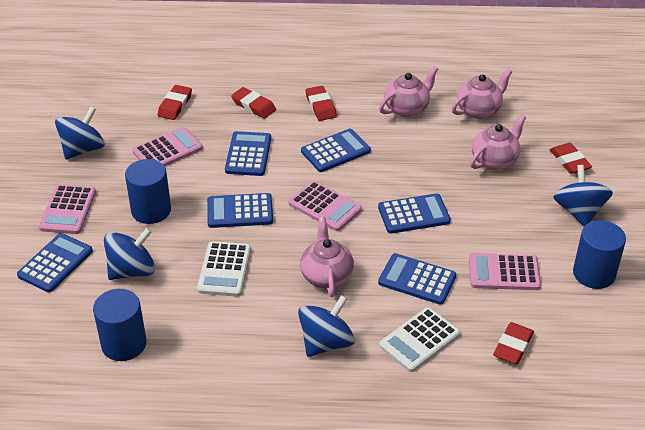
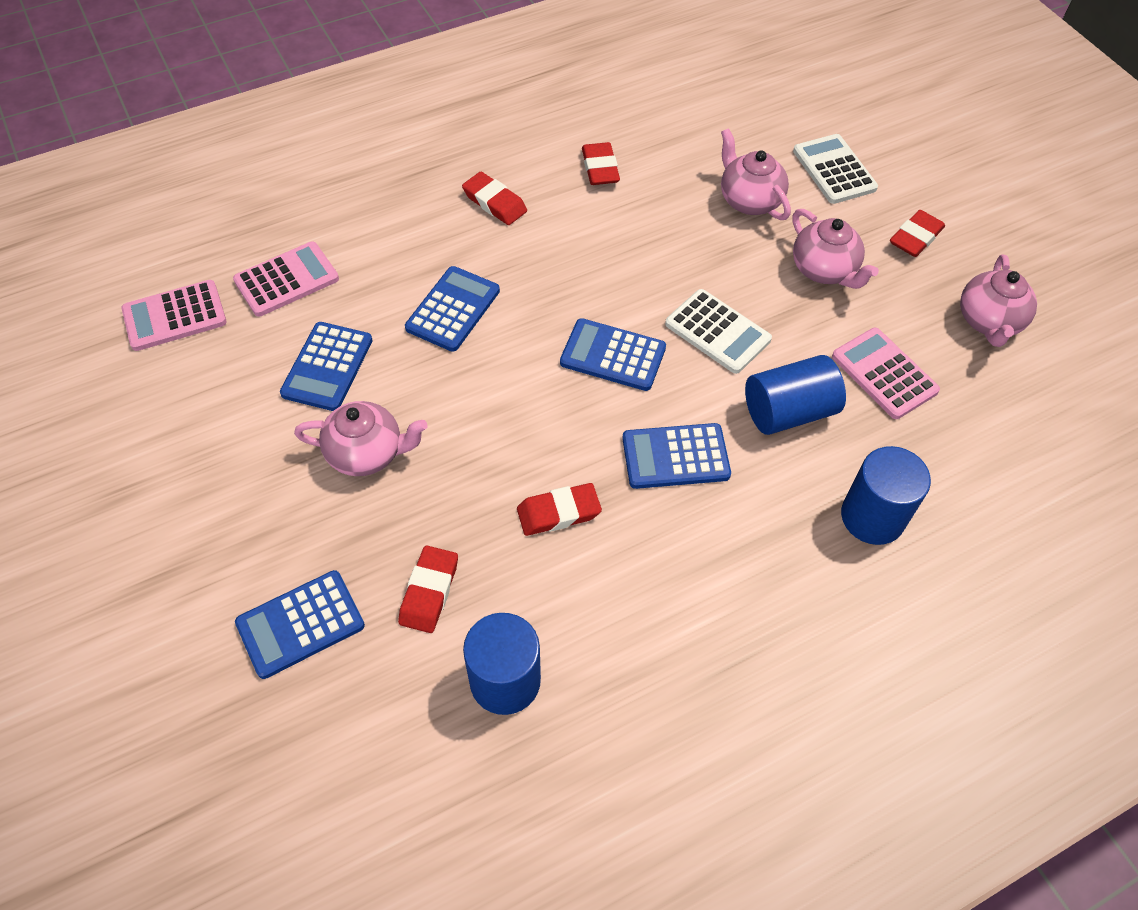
blue calculator: [17,233,93,292] [207,193,273,228] [225,131,271,176] [301,129,371,172] [378,194,451,234] [378,253,456,305] = 6 -> [235,570,365,679] [280,322,373,411] [405,266,500,352] [560,318,666,391] [622,423,731,489] = 5
blue spinning top: [55,107,105,160] [104,228,155,280] [298,295,355,357] [553,165,613,226] = 4 -> none = 0
pink calculator: [39,184,96,234] [132,127,203,166] [289,181,362,231] [469,253,541,290] = 4 -> [121,280,227,351] [233,241,339,317] [832,328,940,419] = 3

